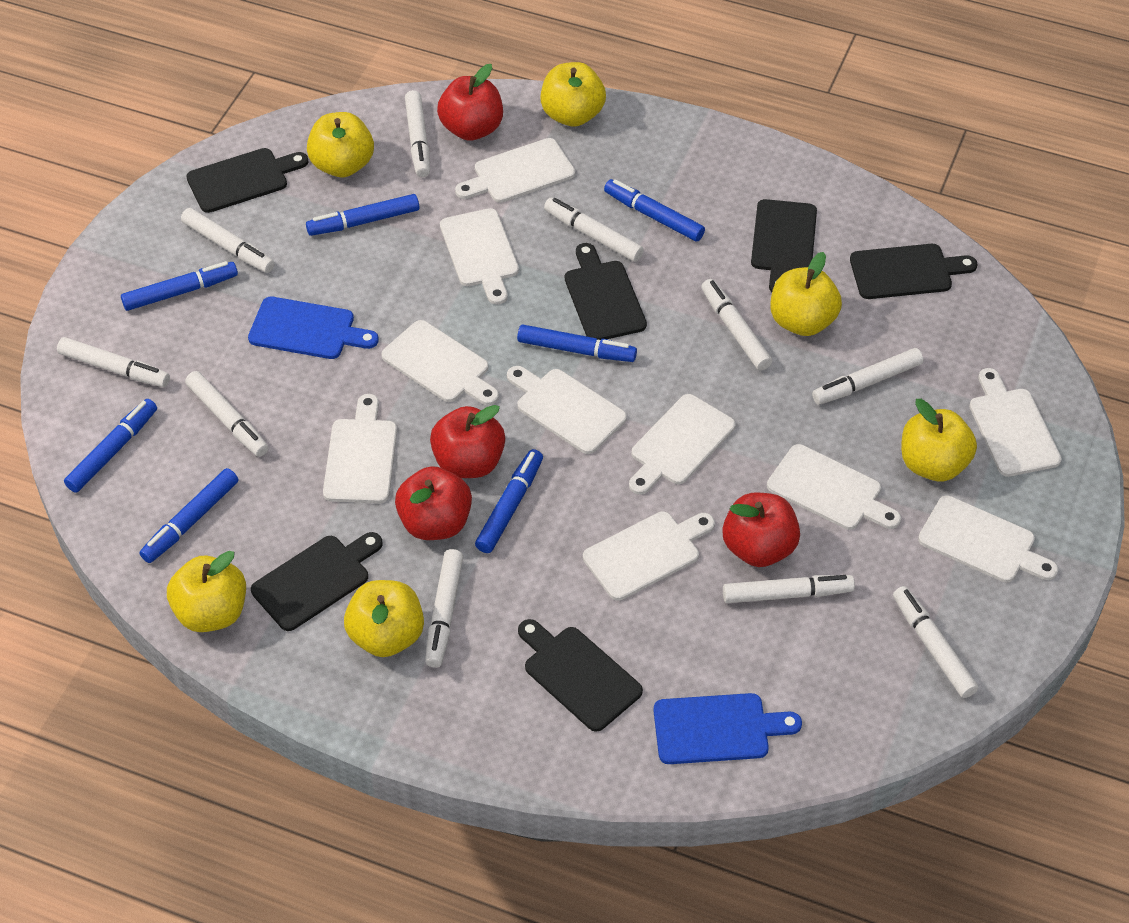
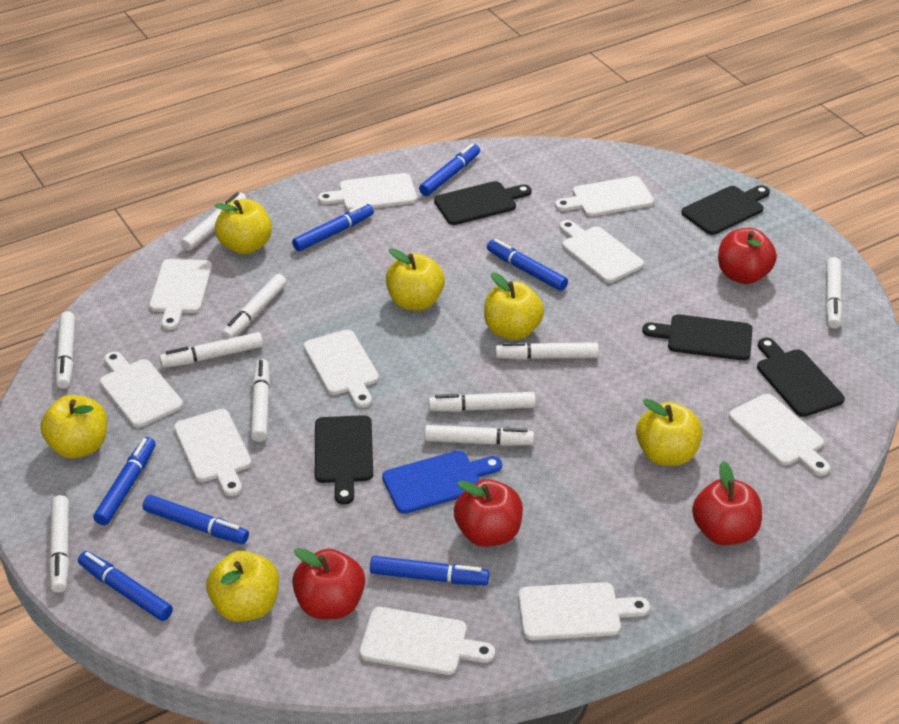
black cutting board: [186,148,308,213] [251,532,383,631] [518,619,643,732] [565,243,647,340] [751,199,817,292] [850,244,977,299] = 6 -> [315,415,373,505] [434,181,532,225] [642,314,752,361] [681,185,770,235] [757,338,845,417] = 5
blue cutting board: [248,297,379,359] [653,693,802,764] = 2 -> [382,451,502,514] = 1

